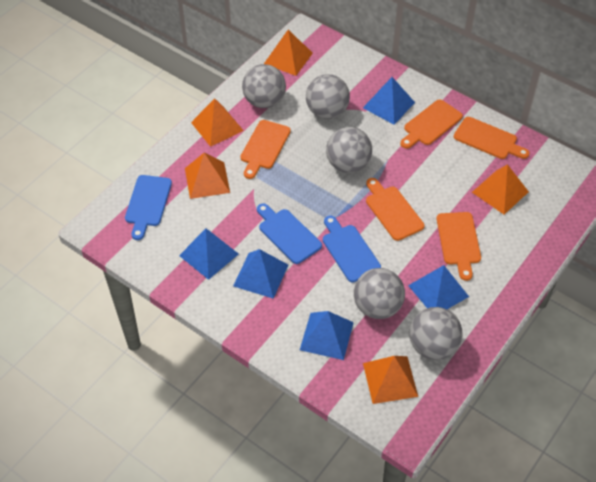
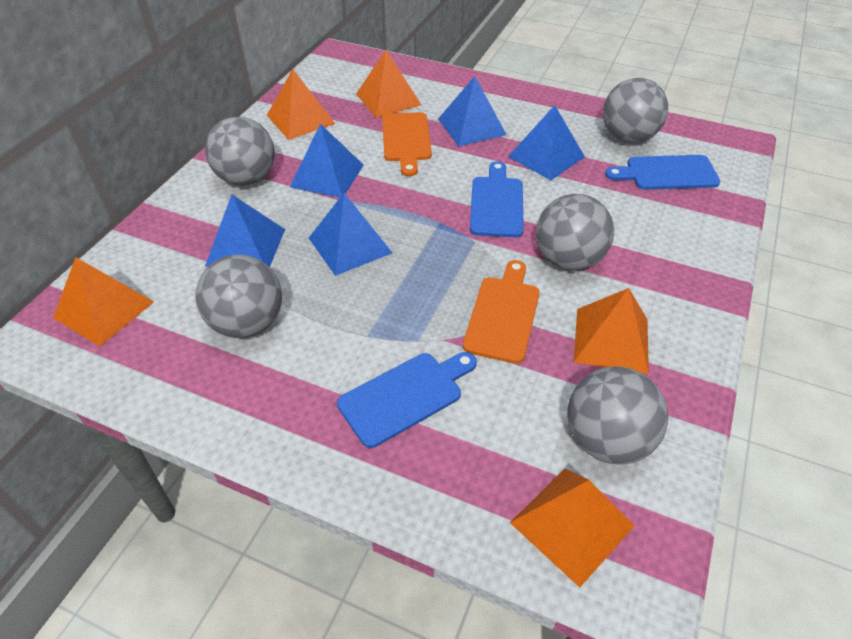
orange cutting board: [240,120,291,179] [366,178,424,241] [400,99,463,149] [437,212,481,281] [454,117,530,159] = 5 -> [382,112,432,176] [463,260,540,364] = 2

